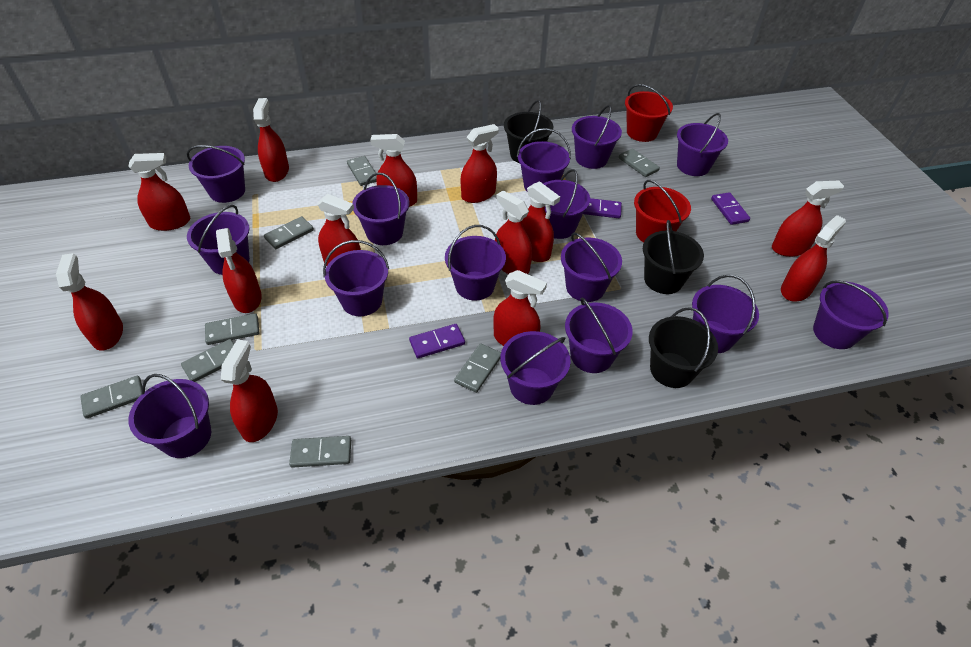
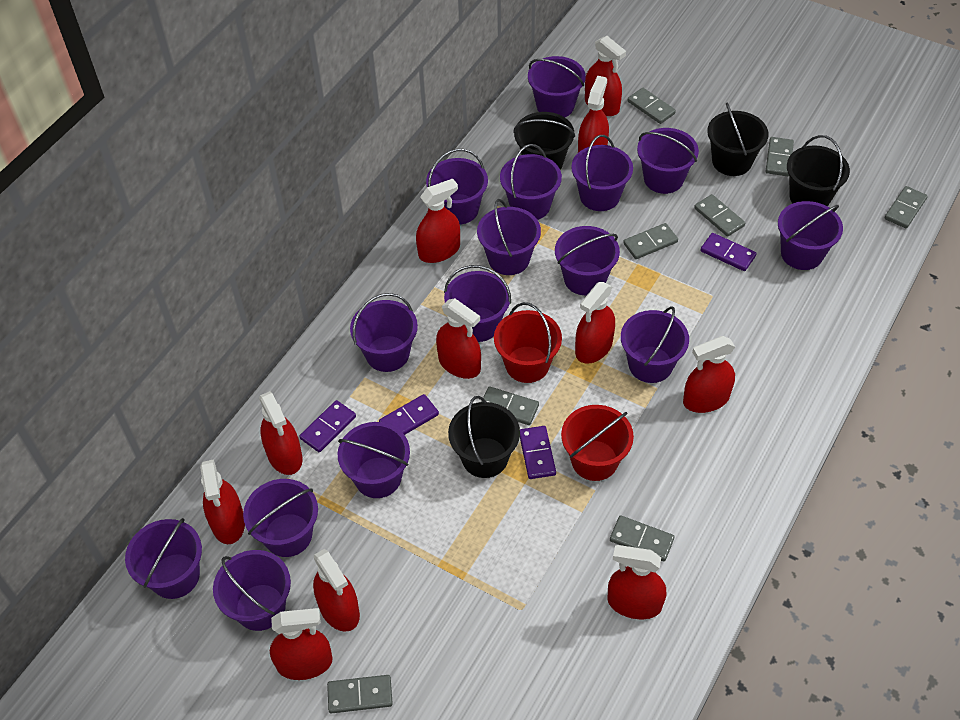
black bucket: [504,100,553,163] [643,220,704,294] [649,307,718,388] = 3 -> [448,396,520,478] [513,112,575,170] [707,103,769,176] [787,135,850,207] = 4
purple domino: [409,324,465,358] [583,198,622,218] [711,192,750,225] = 3 -> [299,400,356,452] [379,394,439,435] [520,426,556,479] [701,233,757,271] = 4
red spray bottle: [56,253,123,351] [128,153,190,231] [216,228,262,313] [221,340,278,442] [253,98,289,182] [317,194,361,266] [370,134,417,207] [460,124,499,203] [493,270,547,346] [495,191,532,274] [522,181,560,262] [772,181,844,257] [781,215,846,302] = 13 -> [200,459,245,544] [259,391,303,475] [270,608,333,680] [313,549,360,632] [416,179,460,263] [436,298,481,379] [575,282,615,364] [578,76,609,153] [585,36,626,116] [608,545,666,619] [683,336,735,413] = 11

